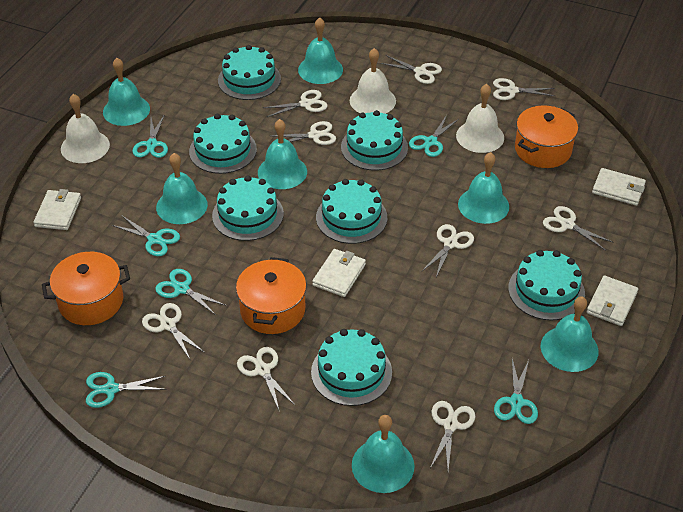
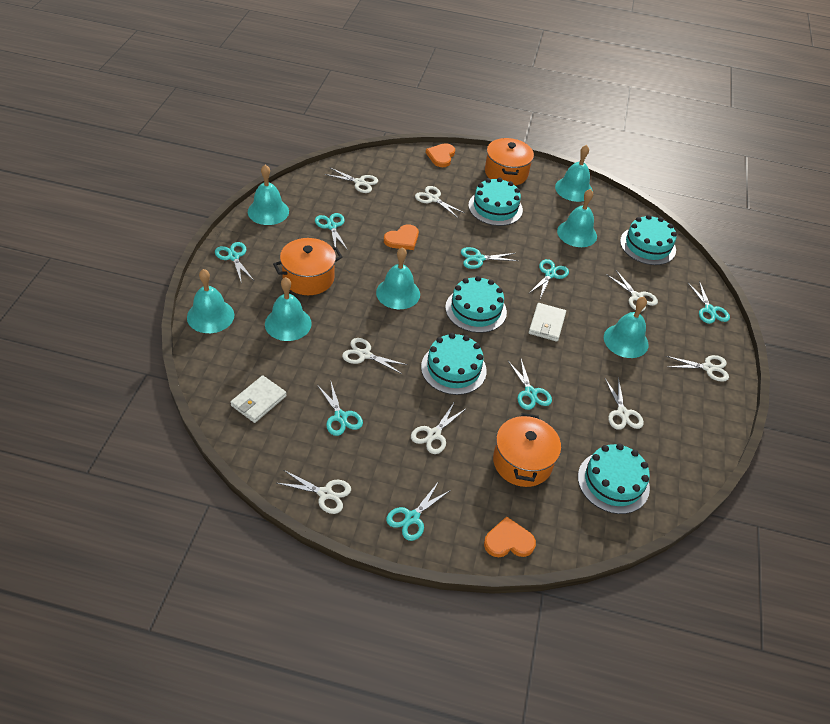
orange heart: none = 0 -> [384,224,419,250] [426,143,455,167] [484,516,536,557] = 3
turquoise cake: [189,114,257,174] [212,175,284,241] [218,45,281,100] [311,329,392,406] [316,179,387,244] [341,110,408,171] [508,250,585,320] = 7 -> [421,333,487,395] [445,276,507,333] [468,178,523,226] [578,443,650,514] [620,215,677,265] = 5
turquoise scissors: [86,372,166,408] [112,215,180,256] [132,114,168,158] [155,269,227,315] [409,115,459,157] [494,359,538,424] = 6 -> [215,242,253,284] [315,213,348,250] [317,382,363,436] [386,481,451,541] [461,247,518,269] [508,359,552,410] [528,259,569,298] [688,281,730,324] = 8
white bell: [61,94,110,163] [350,48,396,114] [456,84,504,153] = 3 -> none = 0
white scissors: [142,303,205,361] [237,347,295,410] [263,90,328,117] [271,121,336,145] [380,55,442,84] [422,224,474,277] [430,401,476,470] [493,78,555,100] [543,206,614,251] = 9 -> [277,470,351,514] [325,168,378,193] [342,338,408,374] [411,401,467,454] [415,186,466,218] [605,377,644,430] [606,270,658,311] [666,355,729,382] = 8
white wallet: [33,189,81,230] [312,249,366,297] [586,275,638,326] [592,168,646,206] = 4 -> [230,375,287,423] [529,303,566,342] = 2

